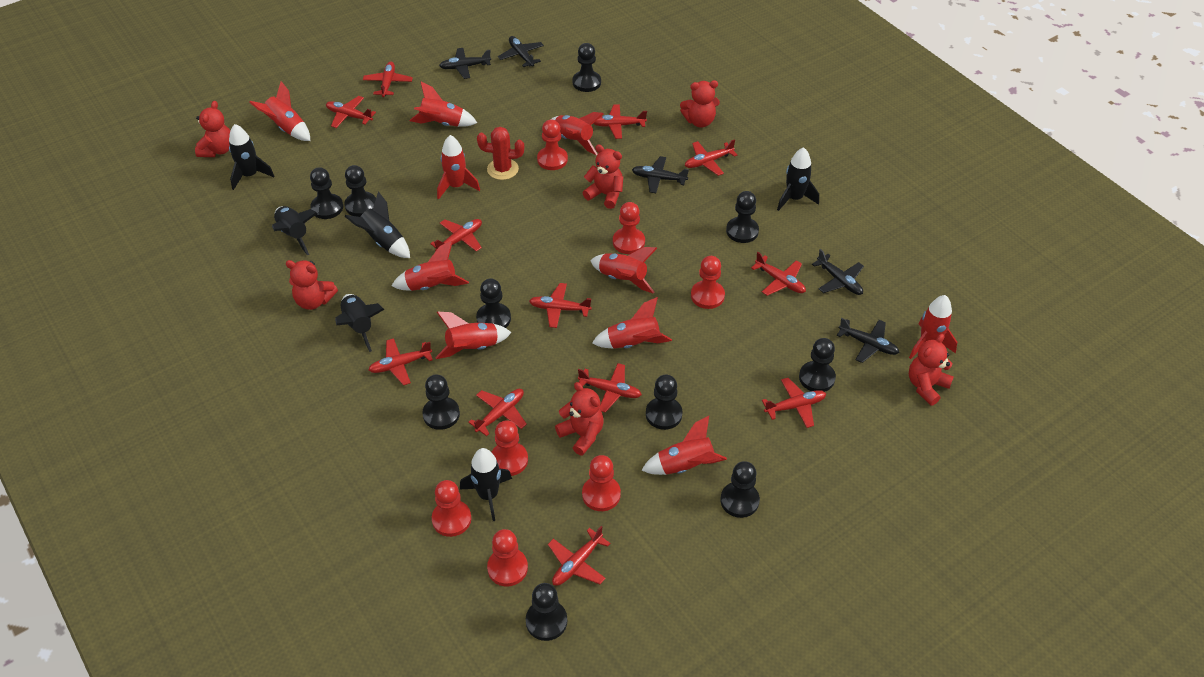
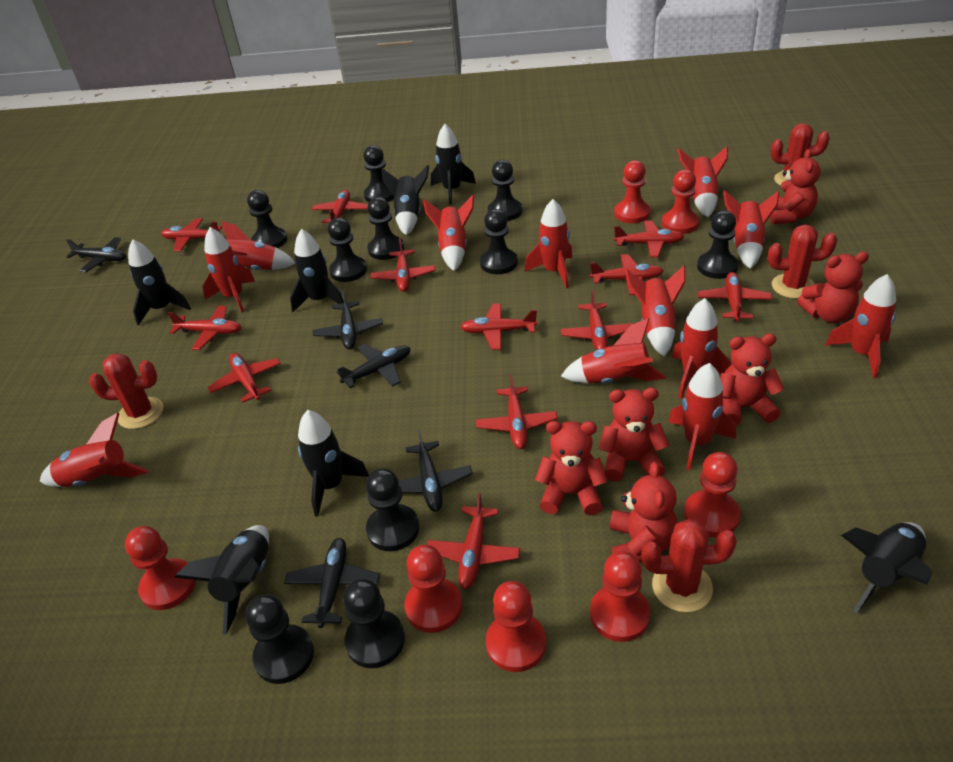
black rocket: [229,124,274,190] [272,206,318,255] [335,294,385,352] [345,192,410,258] [460,448,512,521] [777,147,819,211] = 6 -> [128,239,191,326] [174,525,269,635] [290,229,344,312] [298,410,369,517] [381,165,429,235] [431,124,476,204] [841,522,932,614] = 7
red cactus: [477,127,524,180] = 1 -> [89,353,163,429] [642,519,737,612] [768,225,837,299] [771,123,830,186] = 4
red rocket: [249,81,310,141] [392,241,469,291] [410,82,477,127] [435,311,512,359] [437,135,480,199] [551,112,604,155] [590,247,657,294] [592,297,672,349] [641,416,727,475] [909,295,957,359] = 10 -> [40,413,149,487] [203,227,255,312] [221,221,296,270] [423,195,474,271] [524,199,573,288] [561,318,666,384] [625,266,685,357] [668,363,736,471] [672,298,731,399] [678,146,728,217] [723,191,779,269] [825,274,896,378] = 12

